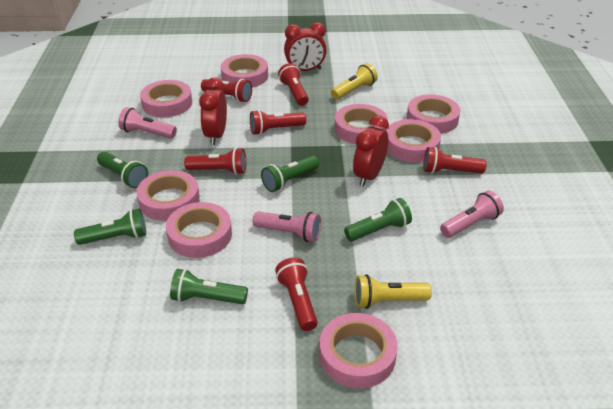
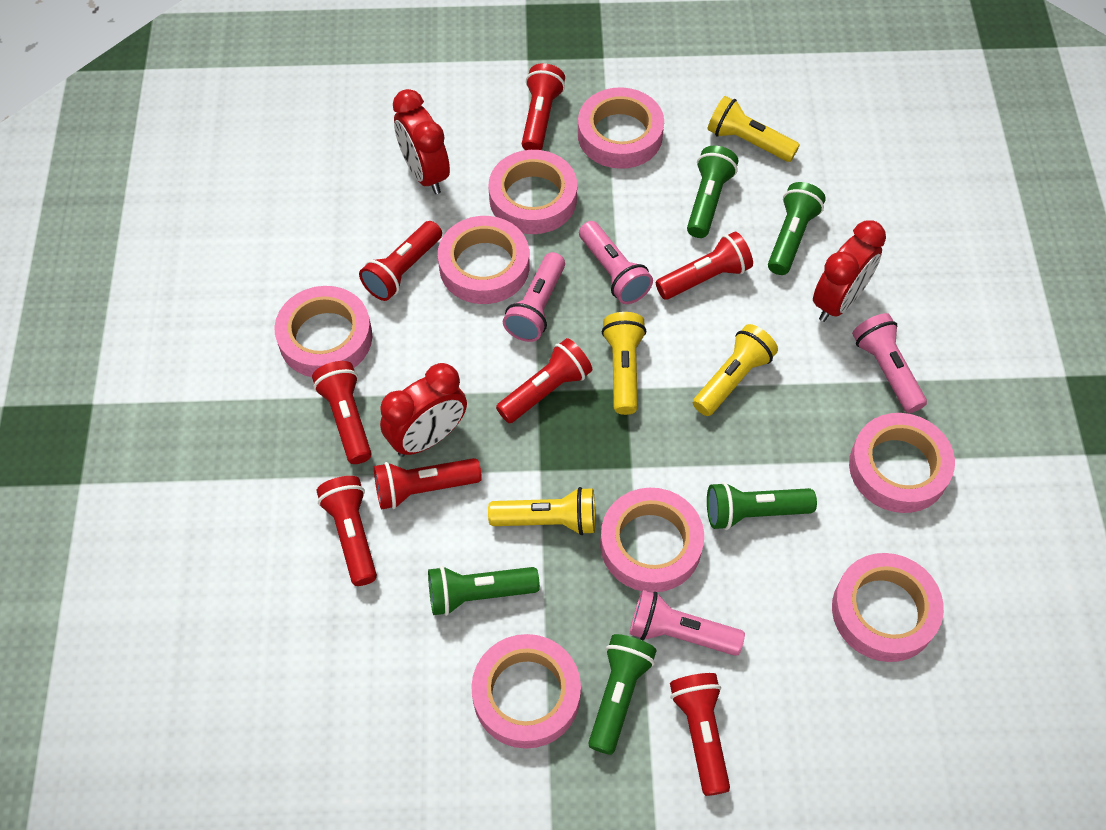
pink flashlight: [118,107,177,139] [252,212,321,242] [440,191,504,238] = 3 -> [503,252,565,342] [579,221,653,304] [630,590,745,656] [852,313,927,413] = 4
red flashlight: [184,148,246,175] [201,79,252,102] [250,110,306,135] [275,257,318,331] [278,63,309,106] [423,147,487,174] = 6 -> [312,361,372,464] [317,476,377,586] [359,221,442,301] [374,458,482,509] [496,338,592,423] [522,63,565,150] [656,231,753,300] [670,673,730,796] = 8
yellow flashlight: [331,63,378,100] [355,275,432,309] = 2 -> [488,487,595,535] [602,312,646,415] [693,324,778,416] [707,96,800,162] = 4

